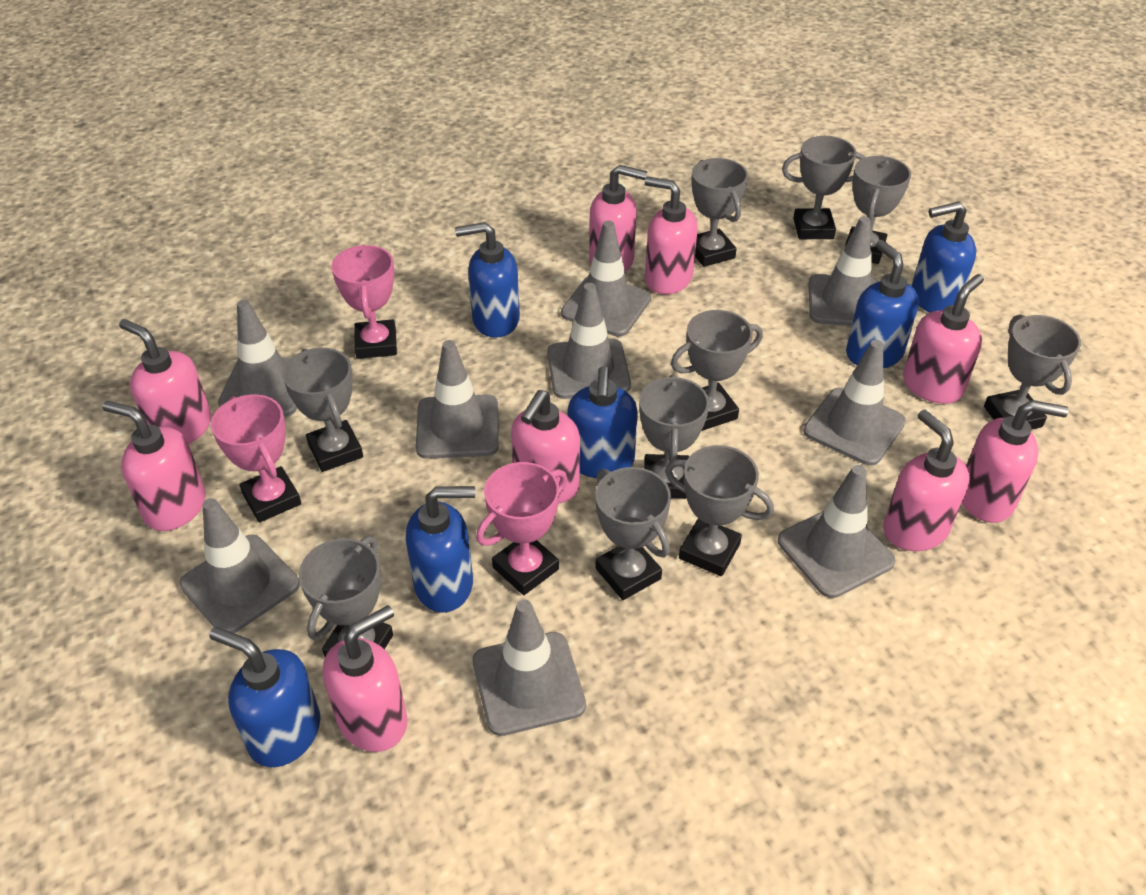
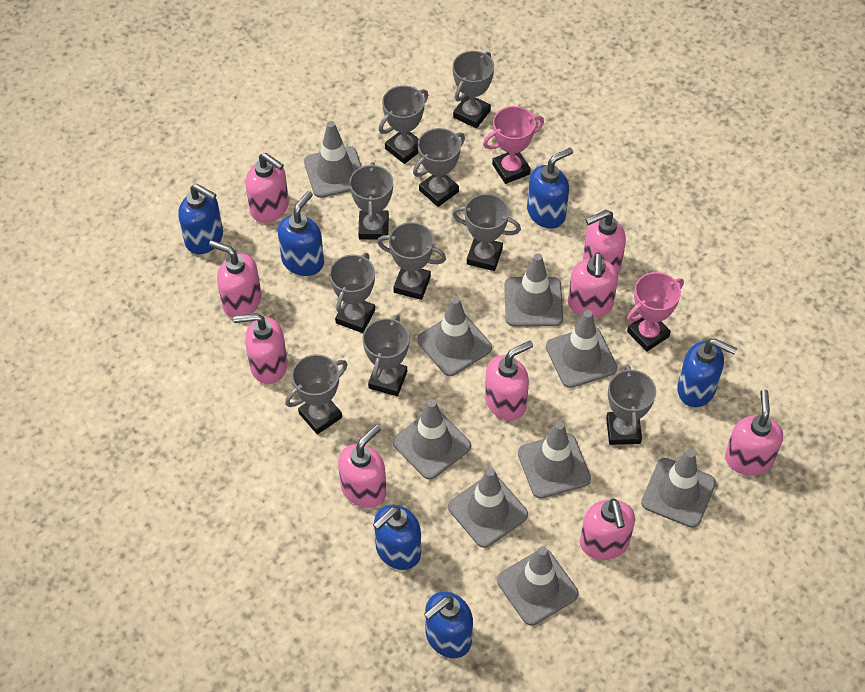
pink trophy: [211,394,301,523] [331,245,397,359] [476,462,567,595] = 3 -> [483,106,544,184] [627,272,684,352] = 2

